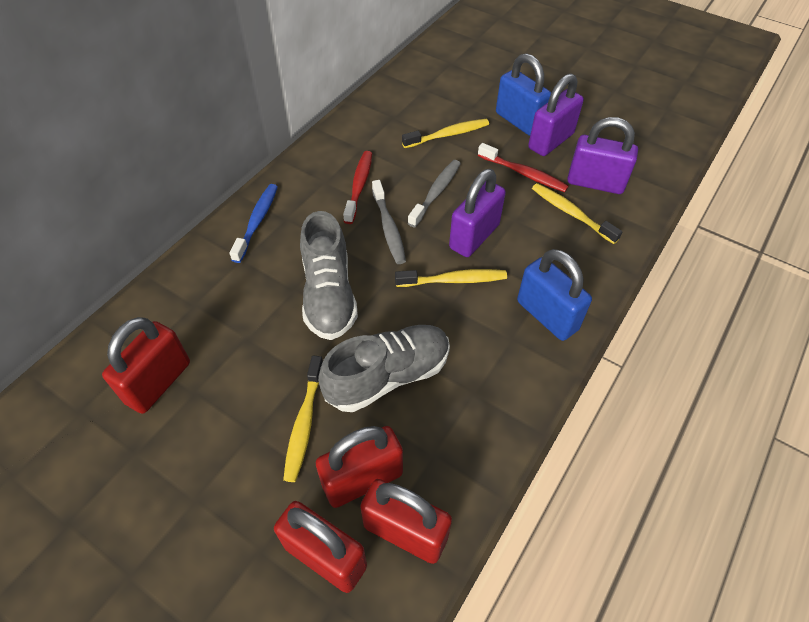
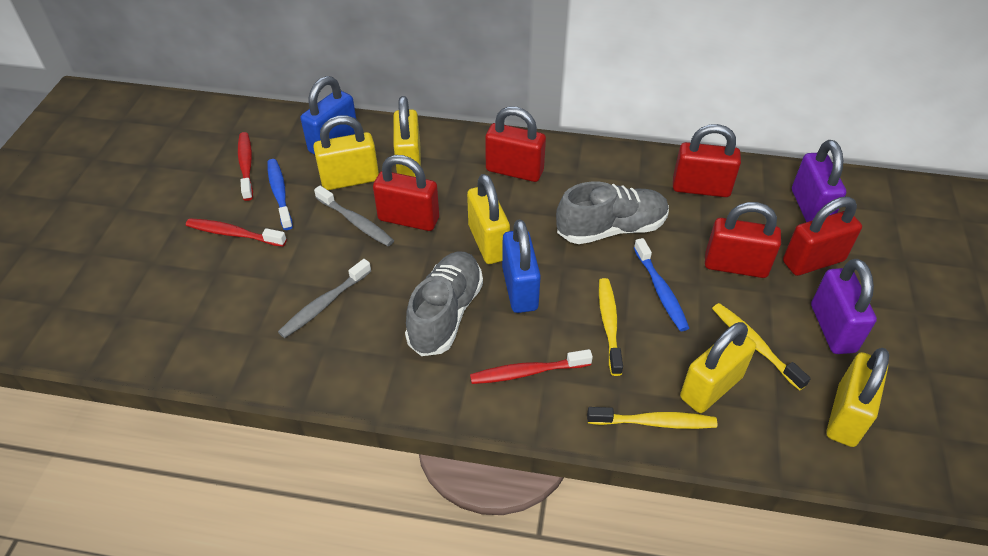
blue toothbrush: [229,184,278,263] = 1 -> [267,159,293,230] [634,238,689,331] = 2
purple padlock: [449,169,506,257] [528,73,584,156] [567,117,638,194] = 3 -> [792,140,846,222] [811,259,877,354] = 2
red padlock: [102,317,190,414] [274,501,367,593] [316,426,403,508] [360,479,452,564] = 4 -> [373,155,439,231] [485,106,546,182] [673,124,741,197] [705,202,781,278] [783,197,862,276] = 5
red toothbrush: [343,151,372,224] [478,143,569,192] = 2 -> [186,218,287,247] [238,132,253,201] [470,349,593,384] = 3
yellow padlock: none = 0 -> [313,116,379,190] [393,96,421,177] [467,174,510,264] [680,322,756,413] [826,348,889,447] = 5
yellow toothbrush: [283,355,323,482] [395,269,507,287] [402,119,489,148] [532,183,622,244] = 4 -> [587,407,717,429] [599,278,623,376] [712,303,811,391] = 3

